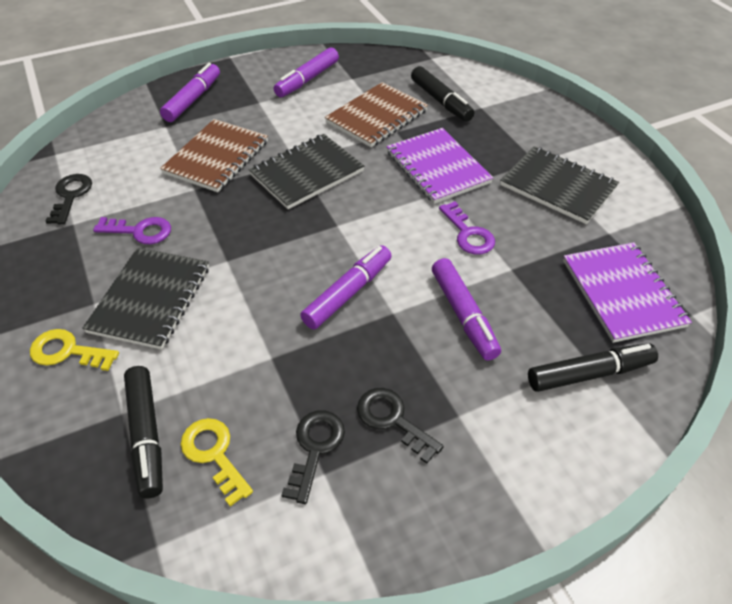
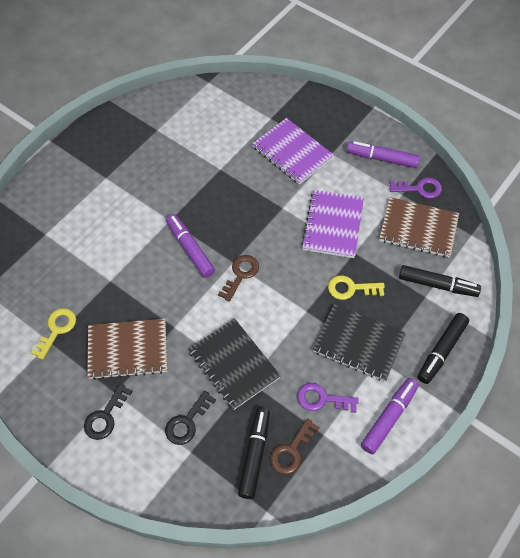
black key: [46,174,92,224] [281,410,345,504] [357,388,444,464] = 3 -> [84,383,133,440] [165,391,216,445] = 2
black notebook: [82,247,209,350] [249,134,364,209] [500,146,619,224] = 3 -> [188,318,281,410] [313,304,406,382] = 2
brown key: none = 0 -> [218,255,259,302] [270,418,320,475] = 2
purple marker: [160,63,220,122] [274,47,339,97] [300,245,392,329] [432,258,501,361] = 4 -> [166,214,215,278] [347,141,420,168] [361,378,419,454] = 3

